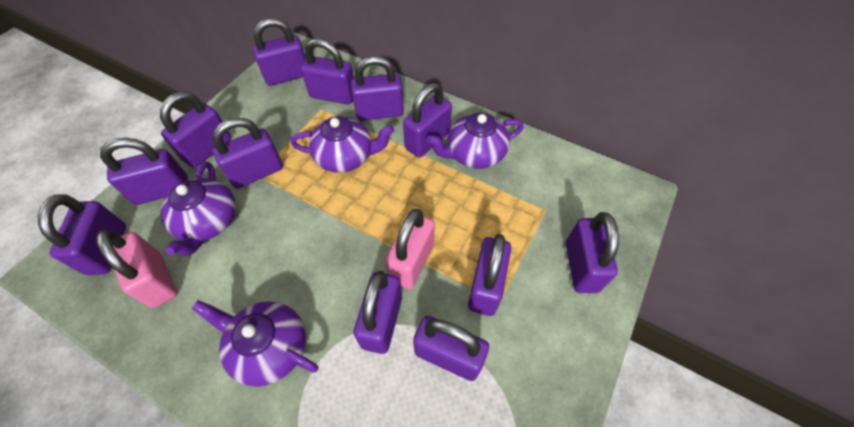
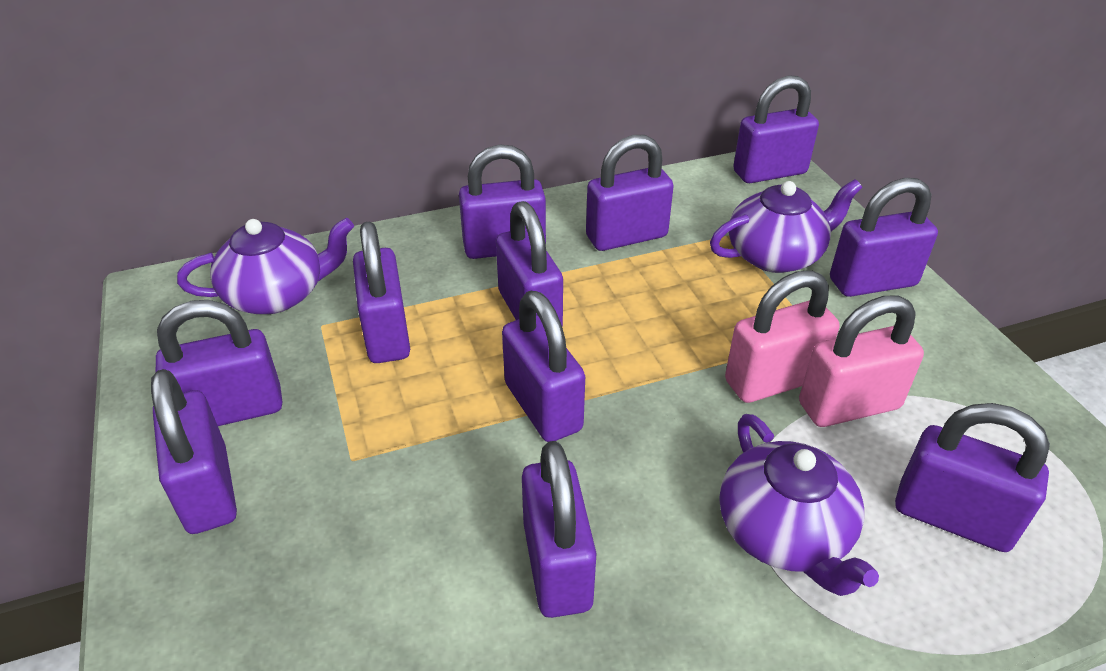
purple padlock: [37,195,126,275] [100,138,188,205] [160,92,231,168] [212,118,283,189] [253,18,306,86] [301,38,354,104] [351,56,404,121] [354,271,402,354] [403,83,452,158] [413,316,489,381] [468,234,511,316] [566,212,619,293] = 12 -> [151,369,237,534] [156,300,282,426] [353,221,410,363] [459,144,546,259] [496,201,563,327] [502,291,585,442] [522,441,597,618] [586,135,674,251] [733,75,819,183] [830,178,938,297] [895,403,1050,552] = 11
purple teapot: [160,162,236,256] [191,300,318,387] [290,116,394,173] [427,113,524,169] = 4 -> [177,218,354,314] [710,179,862,273] [720,414,879,596] = 3

